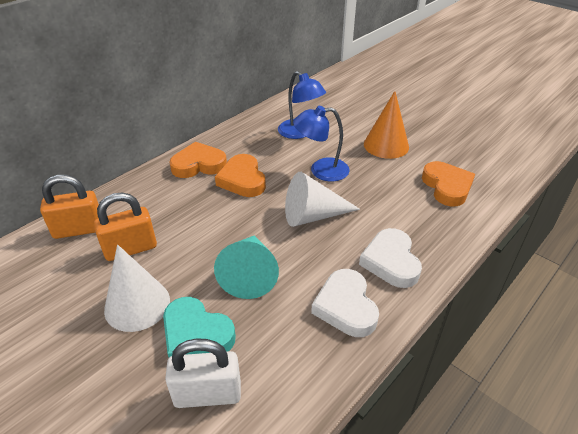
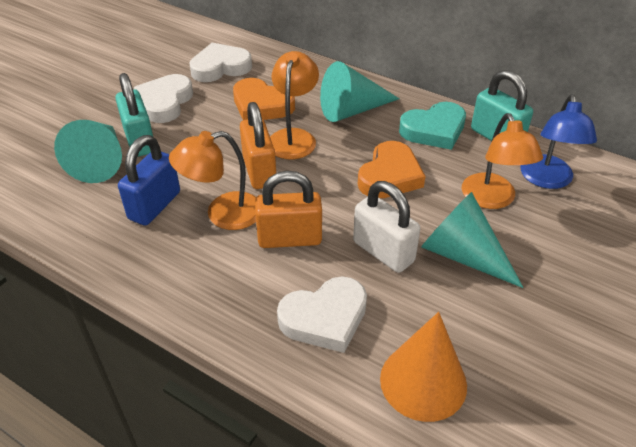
blue lamp: [278,71,326,139] [293,106,350,182] = 2 -> [520,95,597,189] = 1
blue padlock: none = 0 -> [118,135,180,226] = 1
orange heart: [169,142,227,178] [215,154,266,197] [422,161,475,207] = 3 -> [233,78,295,120] [358,141,425,198] = 2
orange lamp: none = 0 -> [169,131,256,230] [270,51,319,159] [462,113,543,209] = 3
turquoise cone: [214,235,279,299] = 1 -> [54,120,122,183] [320,61,400,122] [421,192,524,288] = 3
turquoise padlock: none = 0 -> [115,73,153,157] [471,70,533,141] = 2
white cone: [104,245,170,332] [285,172,360,227] = 2 -> none = 0
white heart: [311,269,379,337] [359,228,422,288] = 2 -> [134,74,193,123] [189,43,252,82] [277,277,367,353] = 3

